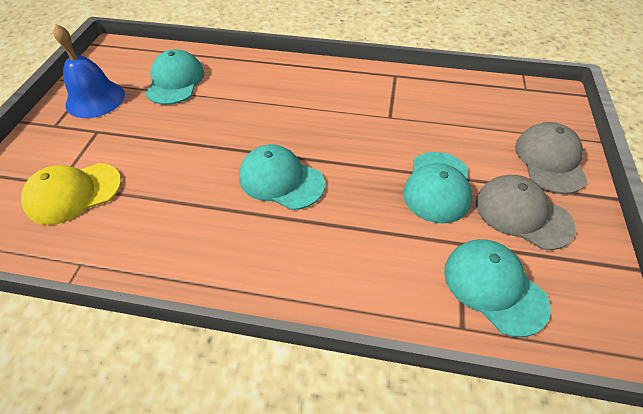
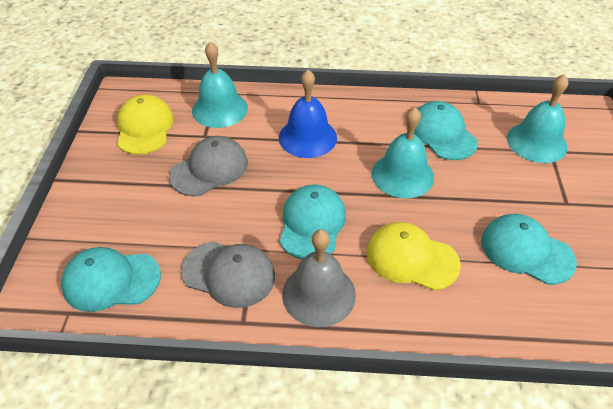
grey bell: none = 0 -> [282,229,356,327] = 1
turquoise bell: none = 0 -> [192,42,248,128] [372,107,434,198] [507,74,568,163] = 3
yellow cap: [21,163,121,225] = 1 -> [117,95,174,155] [367,222,461,291] = 2

